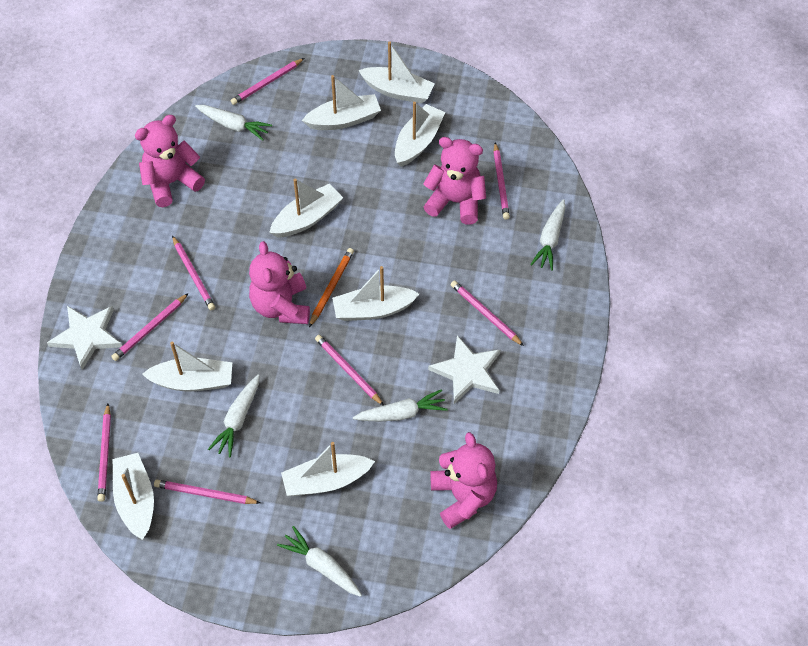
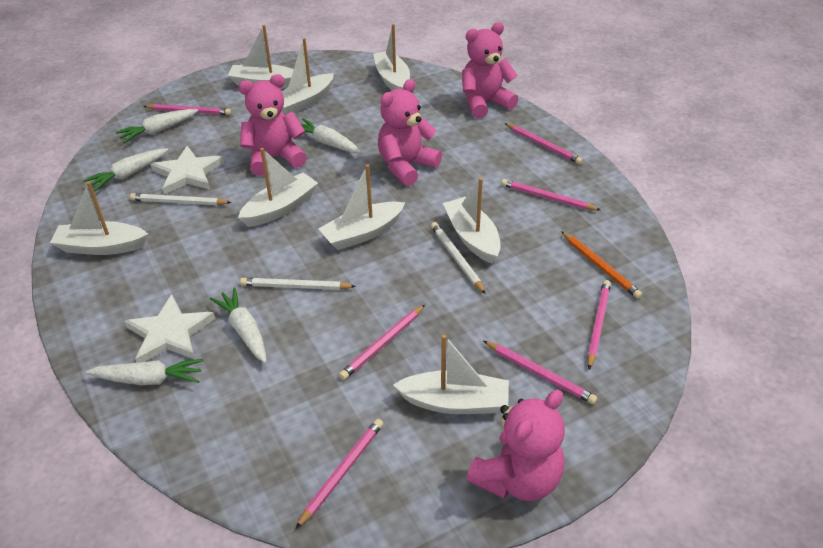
pink pencil: [97,404,111,502] [111,293,189,361] [154,479,260,504] [172,235,215,310] [231,58,304,105] [315,335,384,406] [451,281,524,346] [493,142,510,220] = 8 -> [144,104,231,115] [296,419,383,529] [339,305,425,380] [484,341,598,404] [501,179,601,210] [505,123,583,164] [587,280,611,369] = 7
white pencil: none = 0 -> [130,193,232,205] [240,278,356,290] [431,222,486,294] = 3

